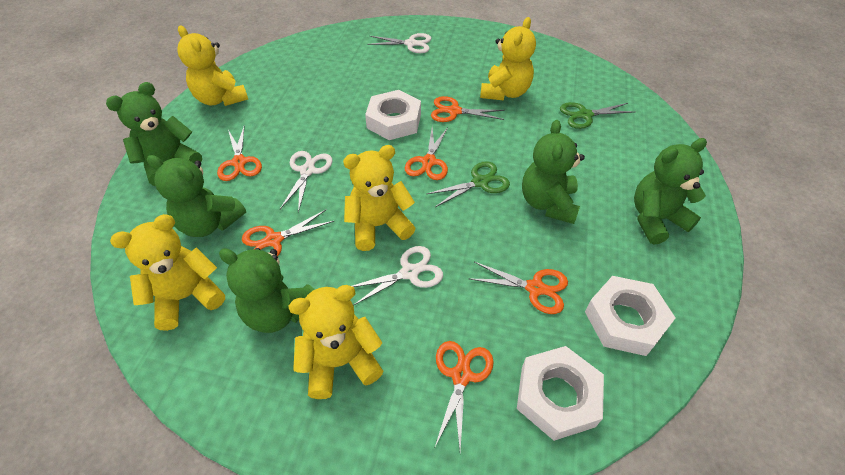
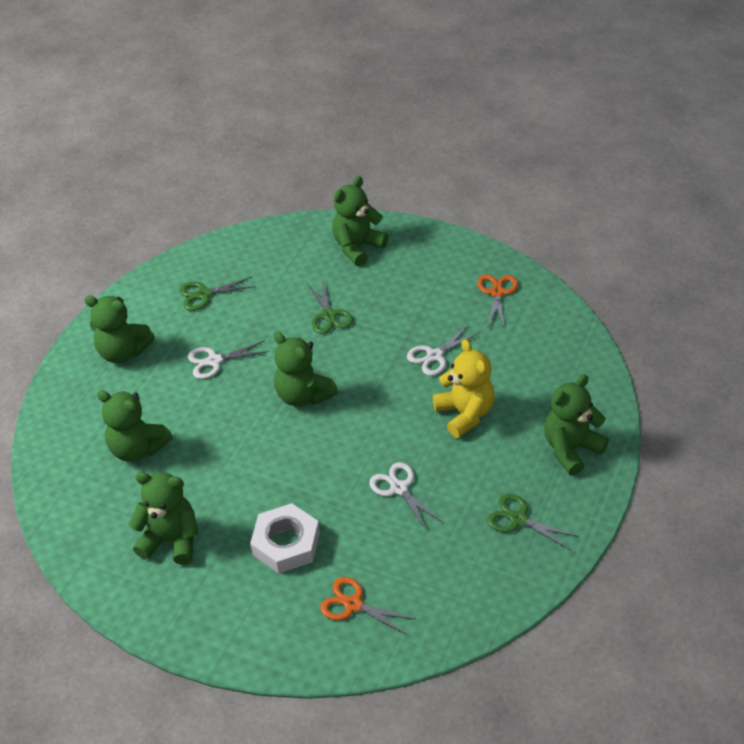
green scissors: [427,161,510,207] [560,102,634,129] = 2 -> [179,277,256,311] [307,281,353,334] [487,493,580,550] = 3
green teddy bear: [106,82,202,186] [147,155,246,237] [219,248,315,333] [522,120,585,224] [634,138,707,245] = 5 -> [84,295,155,363] [97,390,173,462] [129,472,198,565] [274,332,338,406] [332,176,389,266] [544,374,609,475] = 6
orange scissors: [217,125,262,181] [242,209,334,256] [405,127,448,180] [431,96,505,122] [435,341,494,451] [468,262,568,314] = 6 -> [320,577,415,635] [477,275,518,330] = 2
white nut: [365,90,421,140] [517,346,604,441] [585,276,676,356] = 3 -> [250,503,320,574] = 1
yellow teddy bear: [110,214,225,331] [177,26,248,106] [288,285,383,399] [343,145,416,251] [480,17,536,101] = 5 -> [433,339,495,438] = 1

